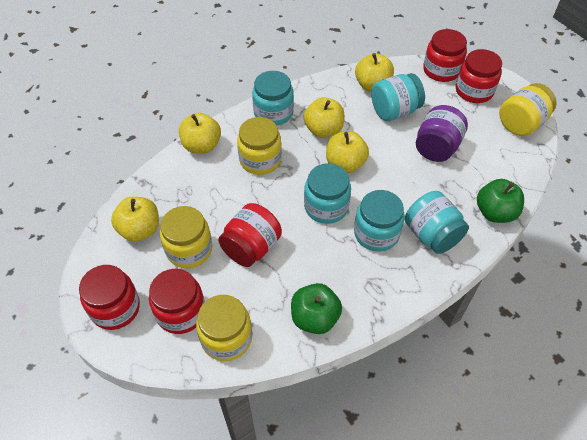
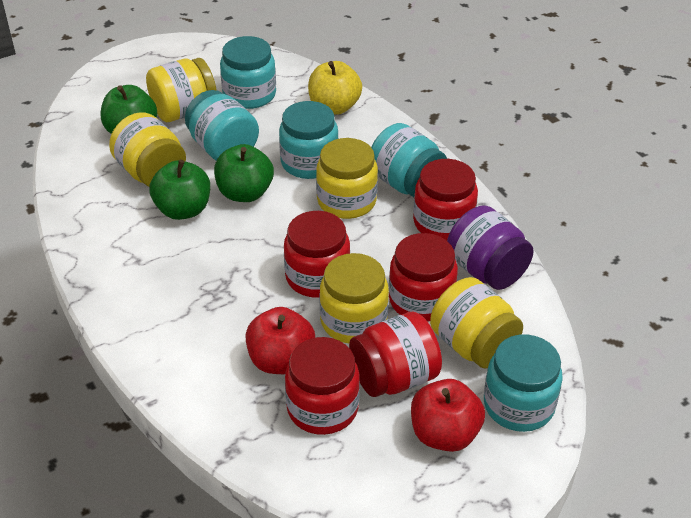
green apple: [291,283,342,334] [477,179,524,223] = 2 -> [101,85,157,134] [149,160,210,220] [214,144,274,202] = 3
red apple: none = 0 -> [246,307,315,374] [411,379,485,452] = 2
yellow apple: [111,197,159,242] [179,113,221,154] [304,97,344,138] [326,131,369,173] [355,53,394,92] = 5 -> [308,61,362,115] = 1
yellow jar: [160,206,212,268] [196,295,252,361] [237,117,282,175] [499,83,557,136] = 4 -> [109,112,186,187] [146,58,217,122] [316,138,378,219] [320,253,389,343] [430,277,523,369] = 5

